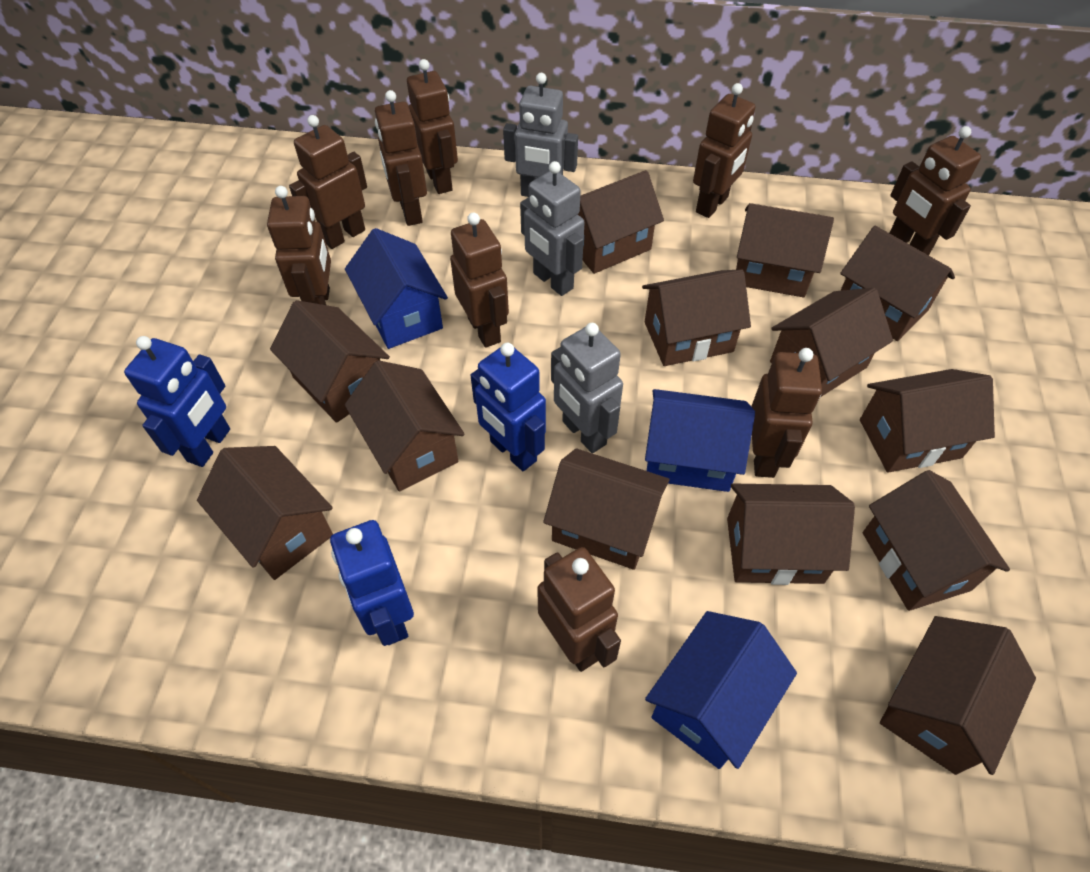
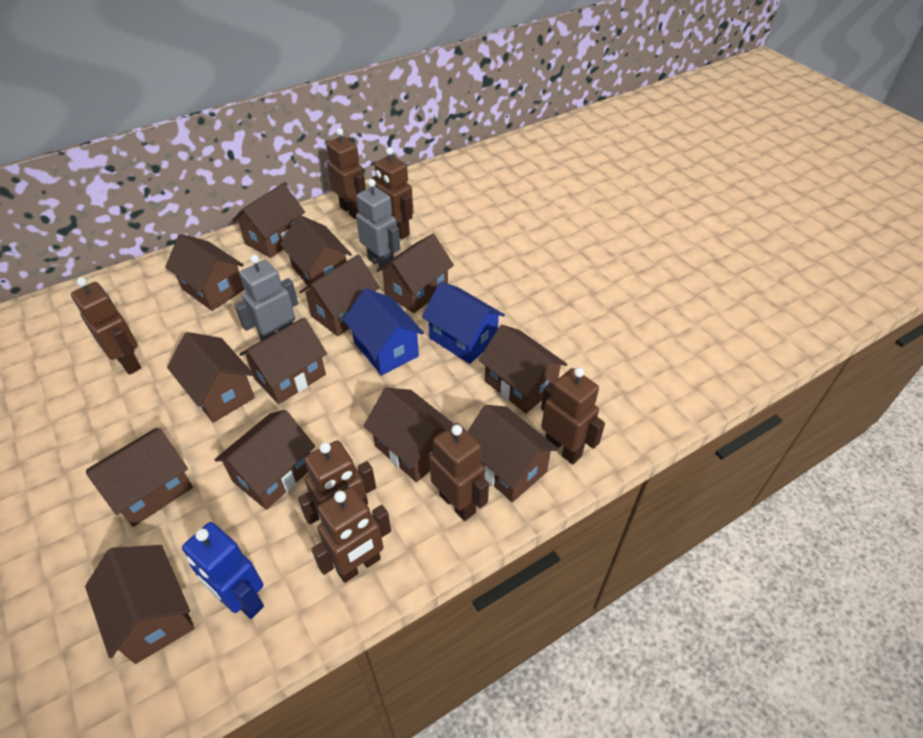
blue house: [345,228,448,349] [645,389,755,492] [645,611,797,769] = 3 -> [343,288,424,375] [422,282,505,364] = 2
blue robot: [124,336,230,467] [330,520,414,646] [470,343,546,471] = 3 -> [182,522,264,619] = 1
brown robot: [267,186,331,305] [289,115,367,249] [375,90,427,226] [407,59,458,194] [450,212,509,348] [537,547,621,672] [693,83,756,218] [751,348,822,478] [889,126,981,255] = 9 -> [71,277,141,375] [298,440,376,525] [311,486,391,583] [326,128,366,219] [371,147,413,239] [429,423,489,521] [541,367,605,464] = 7
grey robot: [503,73,578,197] [520,161,585,296] [551,323,623,453] = 3 -> [234,255,298,341] [356,179,400,270] = 2

